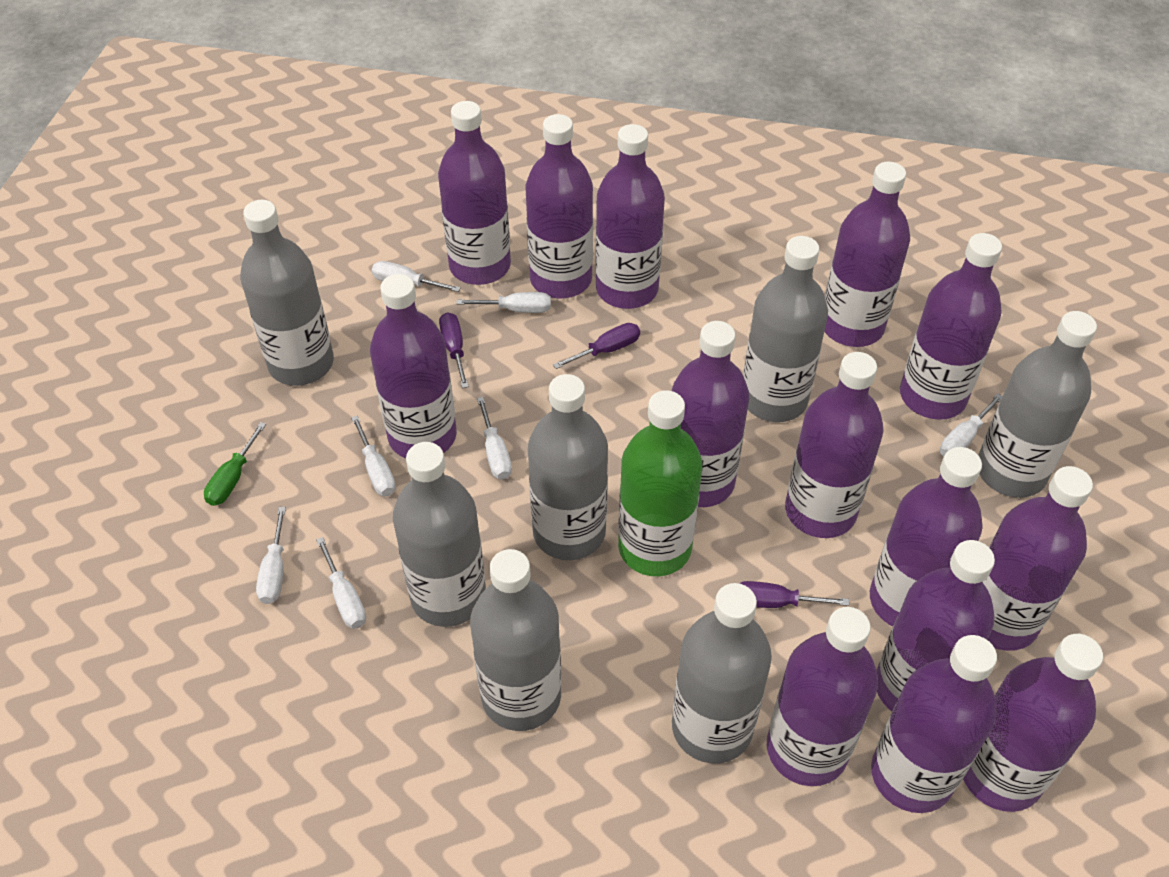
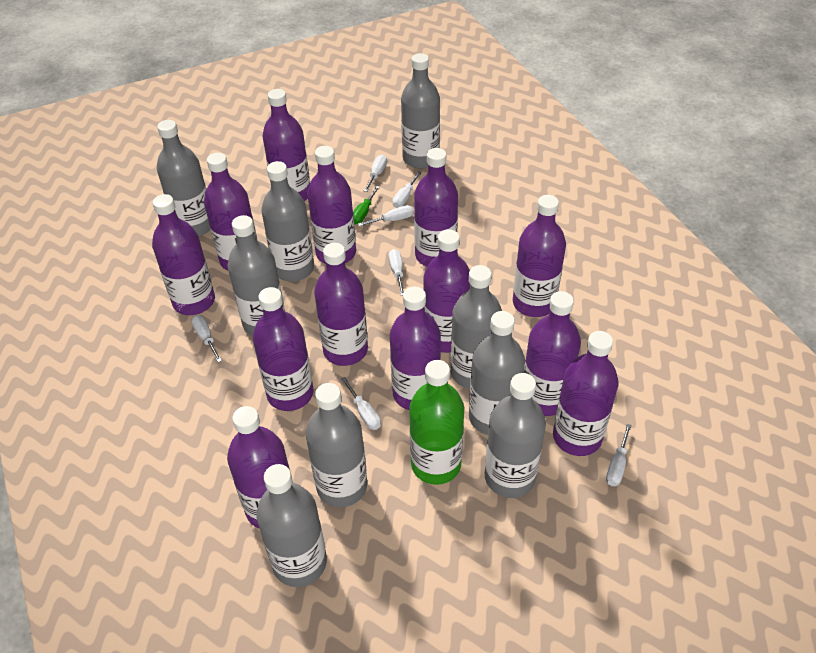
grey bottle: [240,200,334,386] [393,442,486,627] [470,549,561,731] [528,374,608,560] [672,583,772,764] [743,236,828,422] [978,311,1097,498] = 7 -> [157,120,210,236] [227,215,285,336] [256,464,327,587] [261,161,314,282] [306,383,367,507] [401,53,440,169] [451,265,502,389] [469,311,525,435] [485,373,546,498] = 9
purple bottle: [370,274,457,458] [438,101,511,285] [526,114,593,298] [595,124,665,309] [672,321,749,507] [767,607,878,786] [785,352,884,538] [824,162,910,347] [870,447,983,626] [871,635,997,813] [876,540,995,711] [900,233,1002,420] [963,634,1103,812] [982,466,1093,651] = 14 -> [152,194,215,315] [204,153,257,270] [227,406,293,528] [253,287,313,411] [263,89,310,201] [307,146,356,264] [314,243,368,366] [390,287,441,410] [414,148,458,267] [424,229,470,353] [513,195,566,317] [524,291,581,416] [553,331,619,456] = 13
purple screwdriver: [439,312,469,388] [553,323,640,369] [739,581,849,608] = 3 -> none = 0

